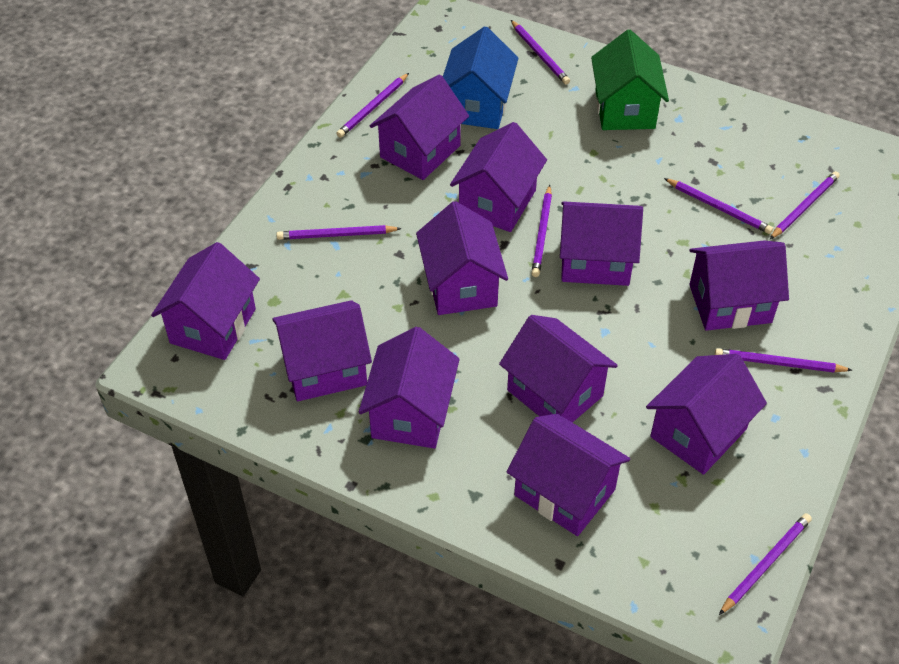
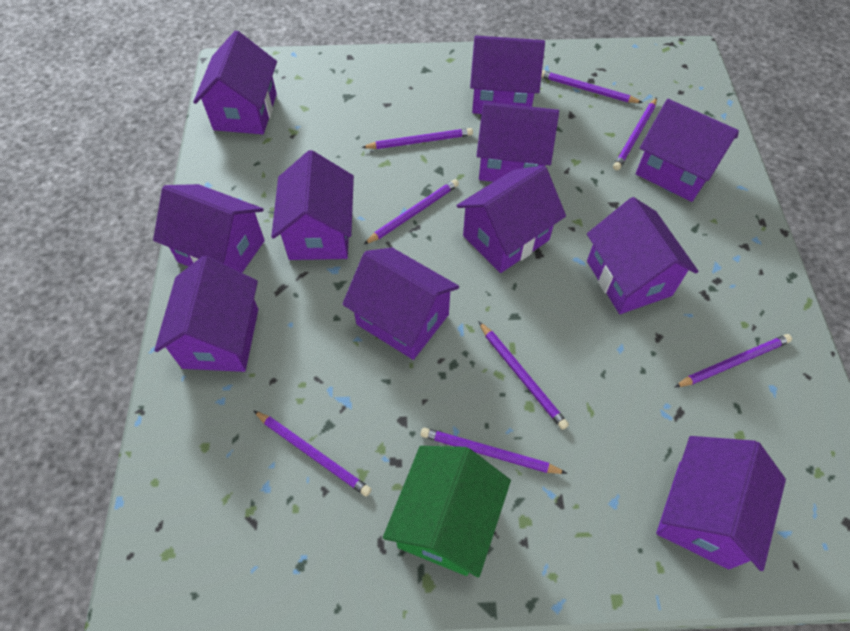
blue house: [443,26,519,129] = 1 -> none = 0

